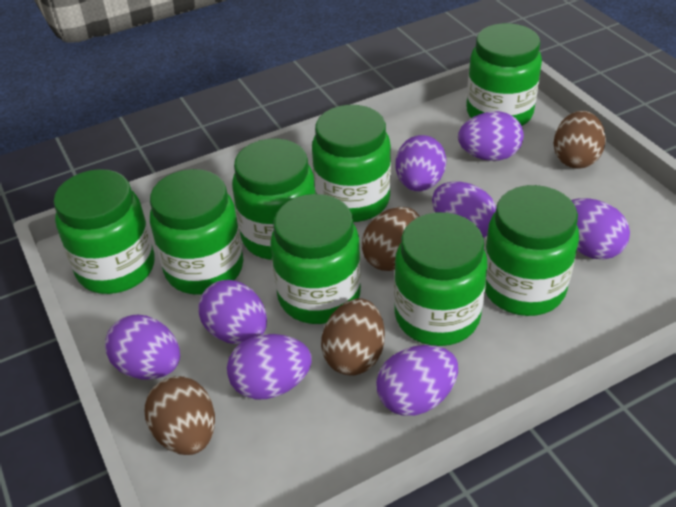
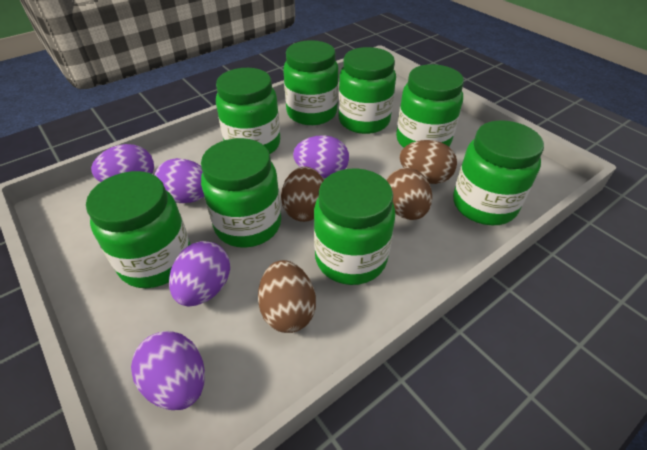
purple egg: [105,315,180,380] [198,280,267,344] [227,334,312,399] [376,345,458,416] [395,135,447,191] [432,181,496,238] [458,111,524,161] [571,198,630,259] = 8 -> [91,144,154,182] [131,331,205,410] [154,158,204,203] [169,241,230,306] [293,135,349,178] = 5

